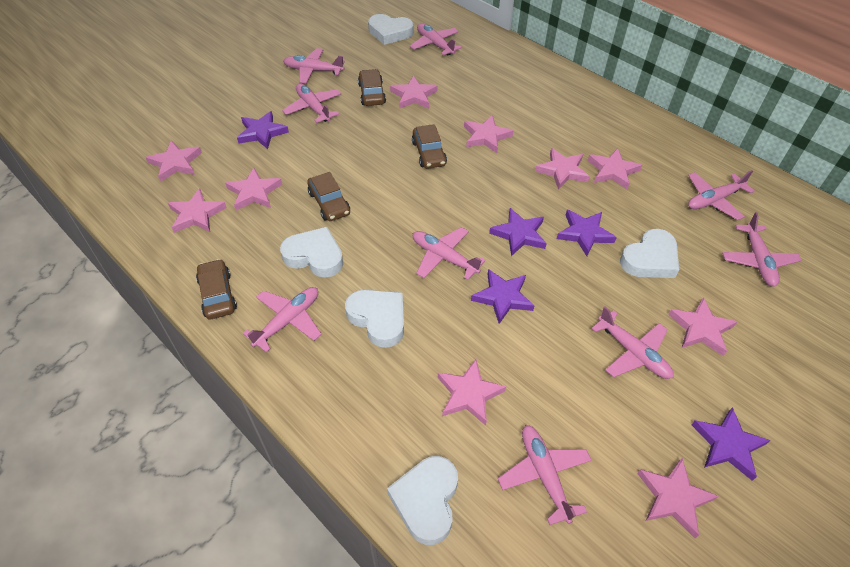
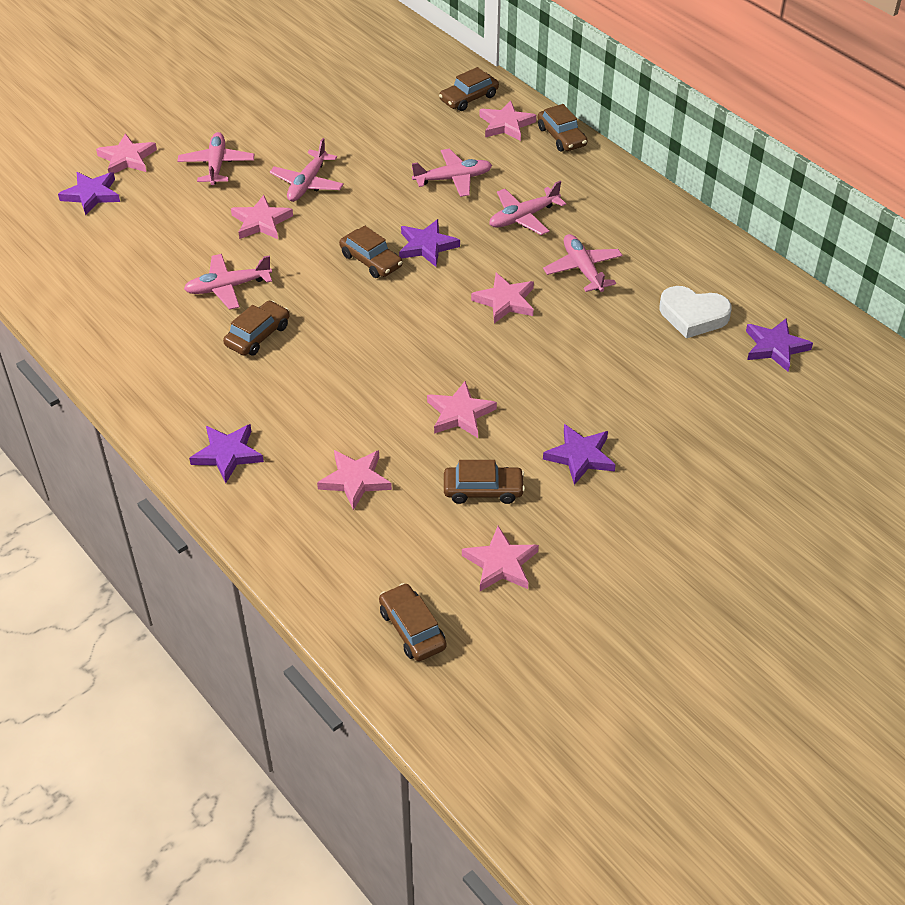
brown car: [196,259,237,320] [307,172,350,221] [358,69,386,106] [412,124,447,169] = 4 -> [223,301,290,356] [339,226,403,278] [379,583,447,661] [439,67,499,111] [444,460,525,504] [538,104,587,151] = 6
pink plane: [243,287,321,353] [282,83,341,123] [283,48,345,84] [410,23,462,56] [413,227,486,280] [498,425,592,525] [591,306,674,379] [688,170,755,220] [722,212,802,287] = 9 -> [177,132,254,185] [184,254,272,310] [270,138,344,202] [412,149,492,197] [489,181,566,235] [543,234,623,292] = 6
pink star: [146,140,202,181] [168,188,227,233] [225,168,282,211] [390,76,437,109] [438,359,506,425] [464,115,513,153] [535,148,590,190] [588,148,642,189] [637,458,718,538] [668,298,737,356] = 10 -> [96,133,157,173] [231,195,293,239] [317,450,392,510] [427,381,497,438] [462,526,539,591] [471,273,534,323] [479,100,536,141] = 7
white heart: [280,227,343,278] [345,290,404,348] [368,14,413,45] [387,456,458,545] [620,229,679,278] = 5 -> [659,286,732,338] = 1

